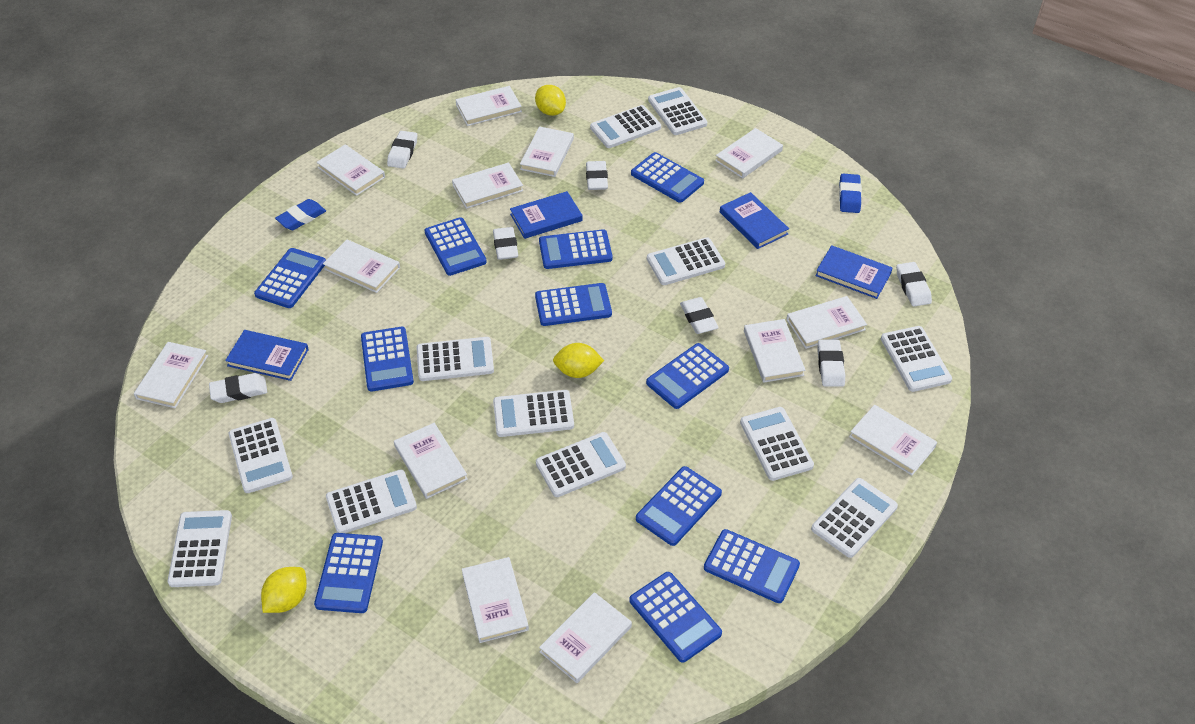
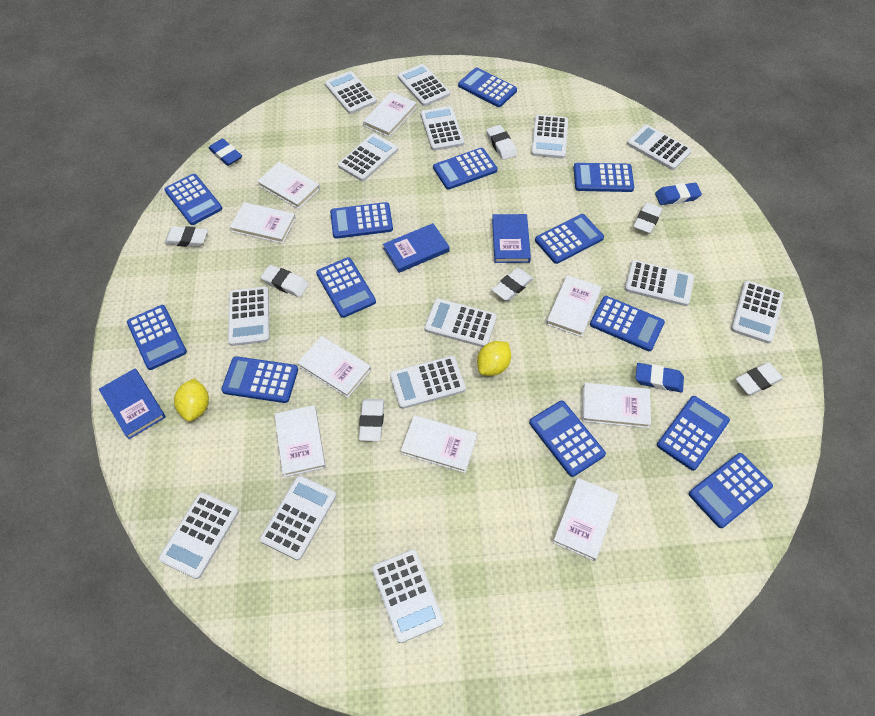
blue book: [225,330,309,381] [510,191,583,239] [720,192,789,249] [815,245,892,299] = 4 -> [99,368,166,439] [383,223,450,273] [492,214,531,263] = 3
blue calculator: [254,248,326,308] [314,533,383,613] [361,327,414,391] [425,217,487,276] [535,283,612,326] [539,229,613,269] [630,572,722,663] [631,152,704,203] [636,466,722,546] [646,343,729,409] [704,529,800,603] = 11 -> [127,305,187,370] [164,174,222,225] [221,356,298,403] [316,257,376,318] [330,202,393,239] [433,148,497,190] [458,68,517,107] [529,401,606,477] [535,214,604,264] [574,163,634,192] [590,296,665,351] [657,396,730,471] [689,453,773,528] = 13
blue eraser: [275,199,326,230] [839,174,862,213] = 2 -> [209,139,242,166] [636,363,684,393] [655,183,702,205] = 3
white book: [134,342,208,408] [317,144,385,196] [323,240,400,293] [394,423,468,499] [452,162,523,209] [455,86,522,126] [462,557,529,643] [520,126,574,177] [539,592,632,683] [715,128,783,179] [744,319,805,383] [786,296,867,349] [849,405,937,475] = 13 -> [230,202,296,244] [257,162,320,209] [274,405,326,477] [297,336,371,398] [363,92,417,137] [401,415,477,473] [546,275,602,337] [553,478,619,561] [583,383,651,428] = 9
white calculator: [167,510,232,587] [229,418,293,493] [326,469,417,533] [417,337,494,381] [493,390,574,437] [536,432,626,497] [590,105,661,148] [647,237,725,285] [648,87,707,135] [740,407,814,481] [811,478,898,558] [881,326,952,392] = 12 -> [159,492,239,579] [228,286,270,346] [260,475,336,561] [325,71,377,114] [338,133,398,181] [372,549,444,643] [390,356,466,409] [398,64,450,106] [421,106,464,151] [424,298,497,347] [531,115,568,159] [625,260,694,306] [627,125,692,170] [731,281,784,344] = 14
yellow lemon: [261,567,307,613] [535,85,566,116] [553,343,604,378] = 3 -> [174,378,209,421] [477,341,511,376] = 2

